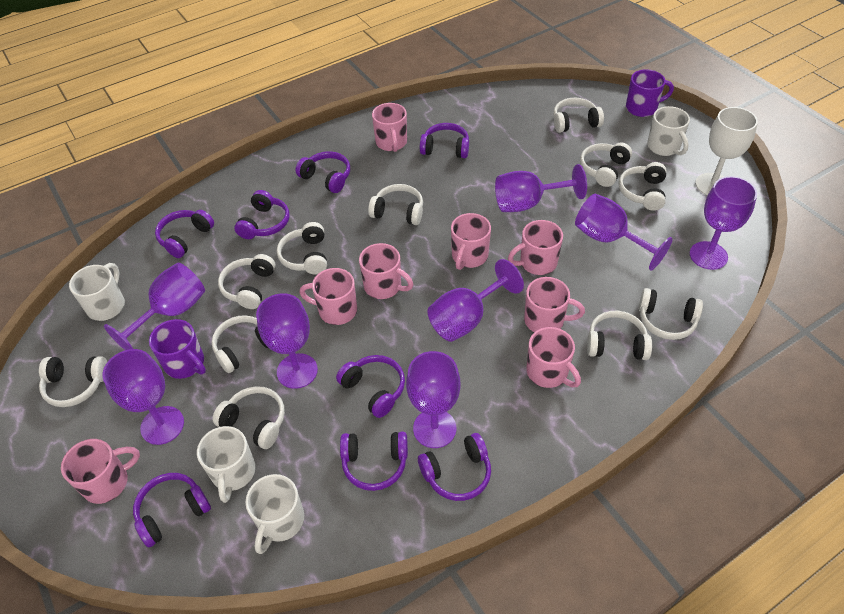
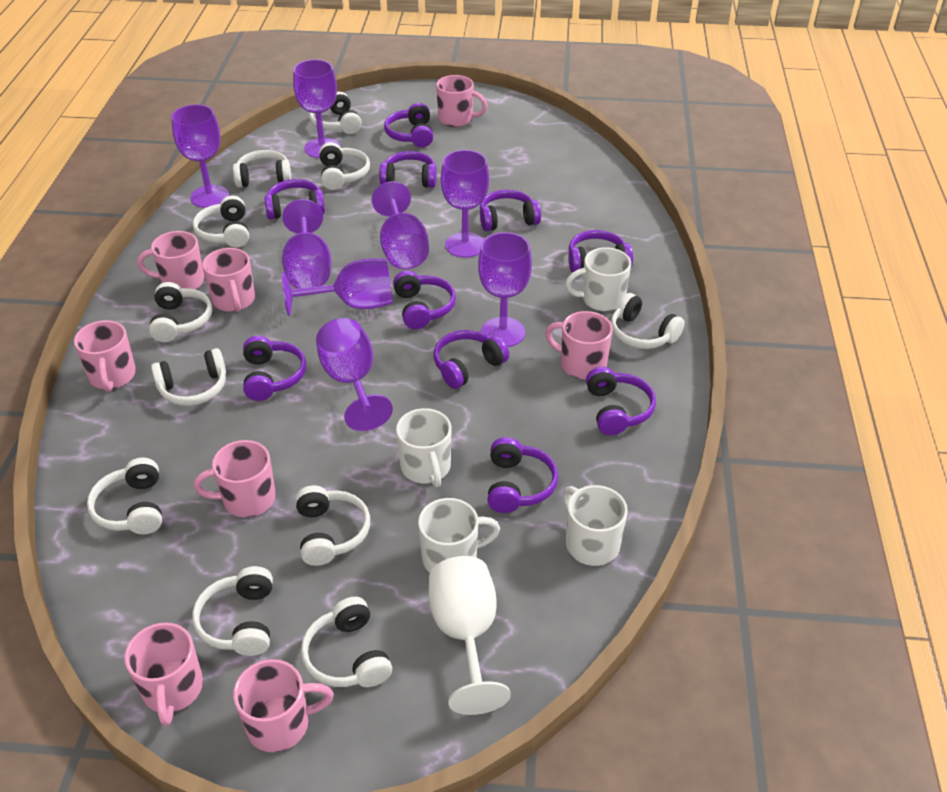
purple headphones: [133,473,211,547] [155,210,214,258] [234,190,289,239] [296,151,350,193] [336,355,405,418] [340,432,408,491] [418,433,491,501] [420,123,469,158] = 8 -> [243,336,306,401] [264,179,325,220] [379,151,437,188] [384,103,433,147] [393,271,456,329] [434,330,509,389] [480,190,541,231] [487,437,558,513] [568,230,633,273] [586,367,656,435] = 10
purple mug: [149,319,206,379] [626,69,674,117] = 2 -> none = 0

